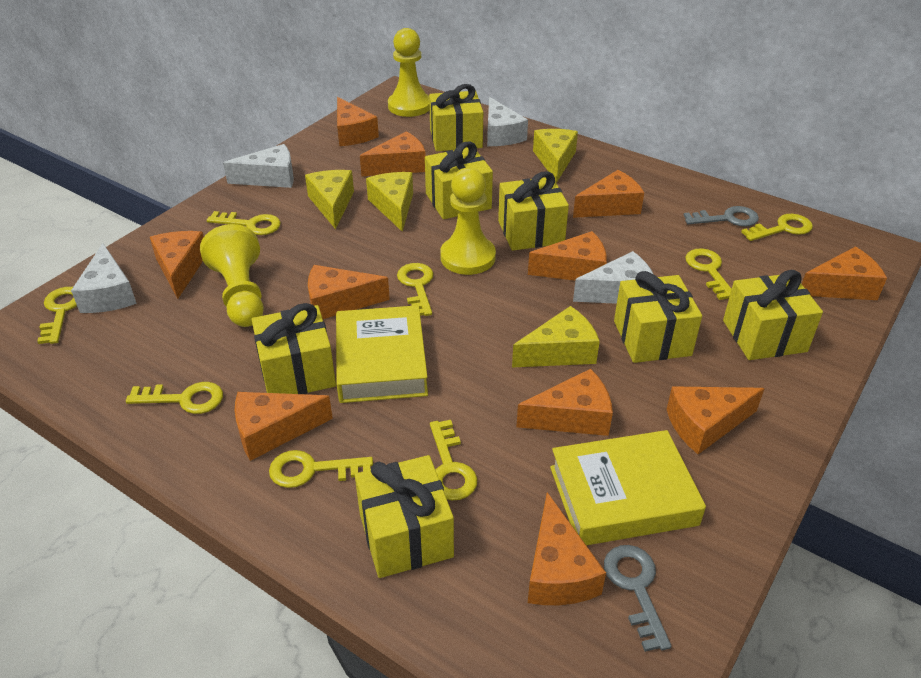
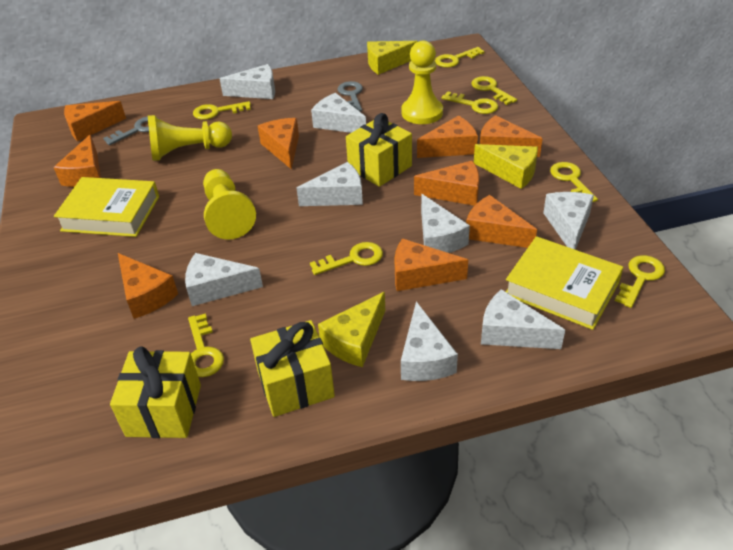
orange cheese: [150,231,204,299] [235,392,333,461] [308,265,390,319] [337,97,379,146] [360,132,425,176] [516,369,613,436] [528,231,607,281] [528,492,606,605] [573,170,644,218] [667,386,765,454] [802,247,887,300] = 11 -> [54,134,101,187] [64,101,126,141] [118,253,178,319] [258,118,299,170] [394,238,468,291] [414,161,479,206] [417,116,478,158] [466,195,537,248] [480,115,543,157] = 9
white cheese: [71,243,137,313] [223,144,294,188] [487,97,528,146] [573,251,653,304] = 4 -> [185,253,263,306] [220,64,275,99] [296,162,363,206] [311,93,366,133] [401,302,458,381] [421,194,470,253] [481,289,565,349] [543,192,594,250] = 8
yellow cheese: [305,170,354,229] [366,172,413,232] [512,306,600,367] [533,129,578,182] = 4 -> [318,292,385,367] [367,41,418,75] [474,144,538,189] = 3
yellow gift: [252,303,336,394] [355,455,454,578] [425,141,493,219] [429,84,483,151] [498,171,569,251] [614,271,702,363] [723,270,823,360] = 7 -> [110,346,201,438] [250,320,335,417] [346,113,412,187] = 3

